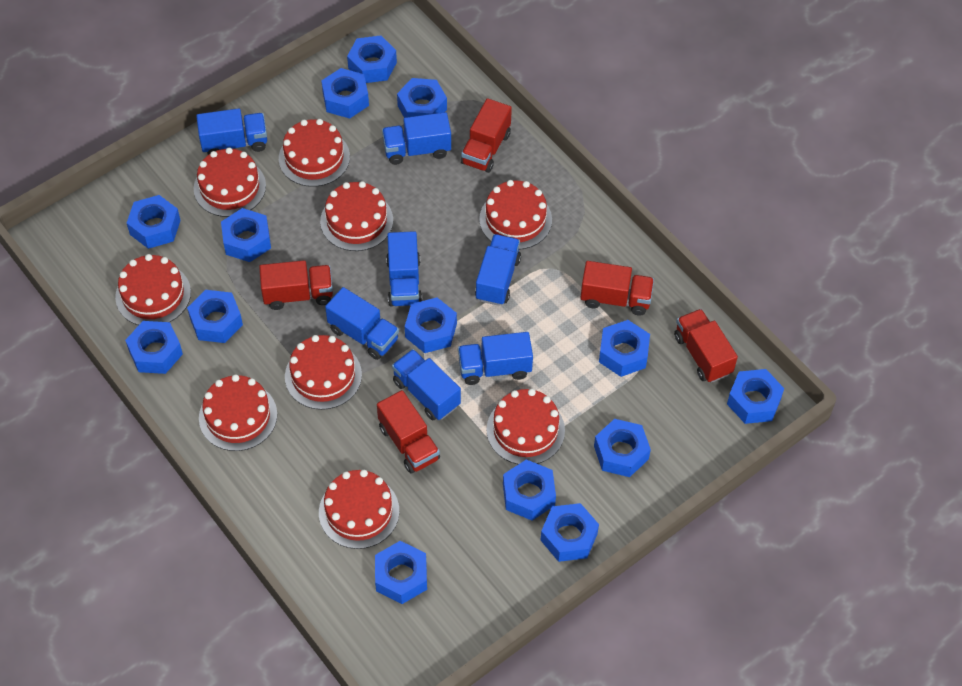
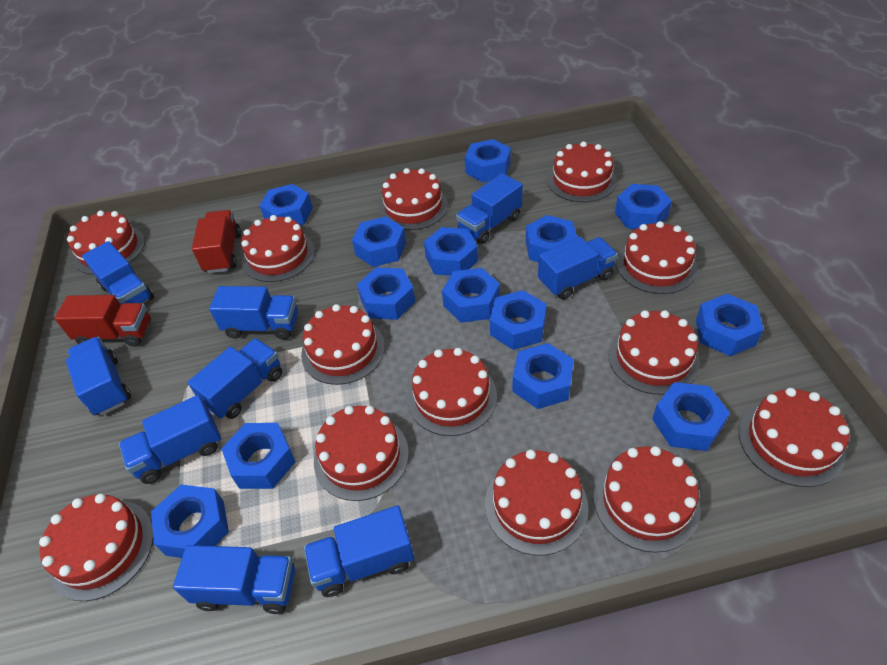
blue truck: [196,108,267,155] [325,287,399,360] [382,112,451,165] [386,231,422,306] [392,349,461,420] [458,332,533,385] [475,234,521,306] = 7 -> [66,337,131,415] [82,241,154,305] [119,395,221,484] [173,545,295,614] [188,338,282,419] [209,286,298,340] [304,506,414,597] [456,173,523,244] [538,237,618,299] = 9
red cake: [115,254,191,325] [194,147,266,217] [199,374,277,451] [279,119,350,187] [285,335,362,410] [319,470,399,549] [320,181,393,251] [479,180,552,250] [487,389,565,464] = 9 -> [39,494,154,601] [67,211,145,275] [241,215,315,282] [301,304,385,385] [314,406,409,501] [379,168,448,230] [407,348,497,436] [485,450,589,556] [547,141,617,202] [594,446,701,553] [608,310,700,395] [616,221,698,294] [739,388,850,487] = 13
red truck: [259,260,333,310] [377,390,440,474] [461,98,512,173] [581,261,654,316] [674,309,738,383] = 5 -> [55,295,151,347] [192,210,241,273] = 2

